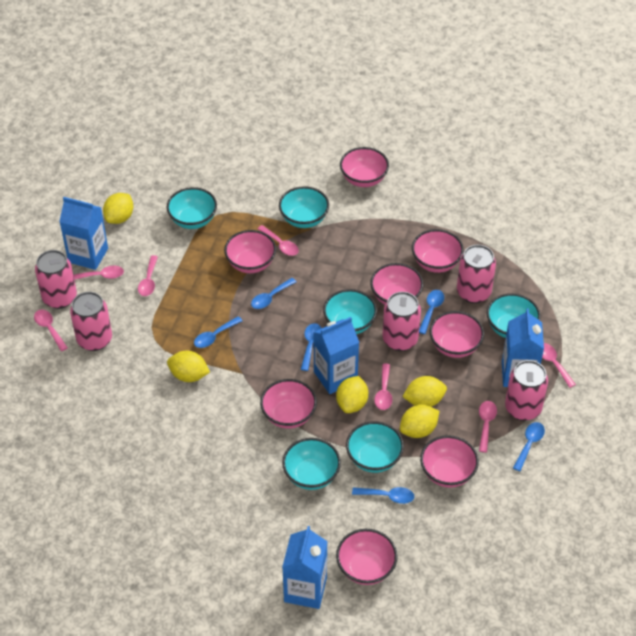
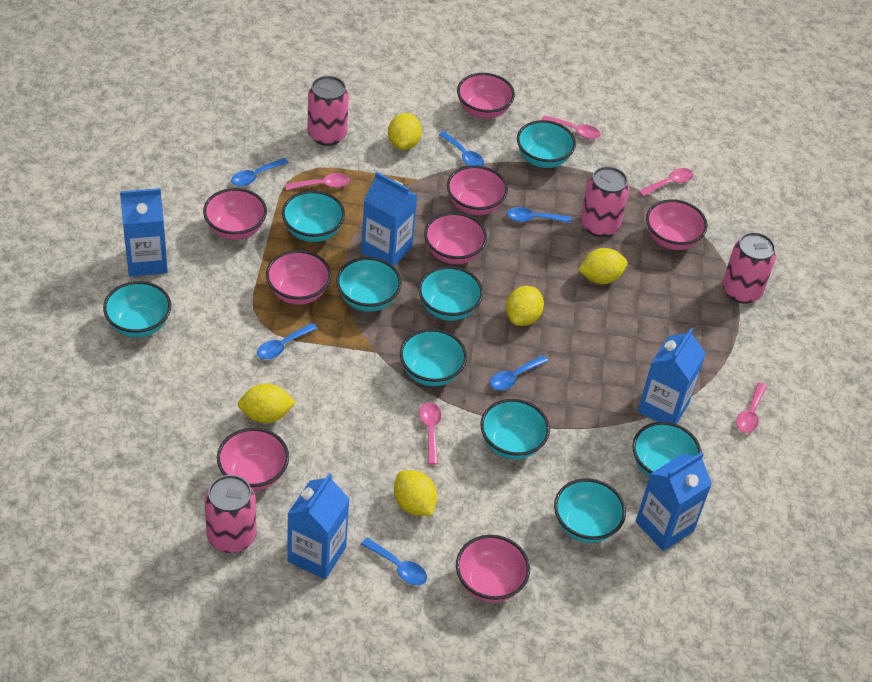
blue carton: [59,197,108,270] [282,526,328,609] [313,317,359,394] [502,309,544,387] = 4 -> [120,188,168,277] [287,473,349,579] [361,172,417,266] [636,452,712,551] [637,328,706,424] = 5
pink can: [35,250,77,309] [70,292,112,351] [383,292,421,351] [457,245,496,303] [505,360,548,421] = 5 -> [204,475,256,553] [307,76,349,146] [580,166,629,237] [722,232,776,304] = 4
pink spoon: [34,310,68,351] [73,266,124,280] [138,255,158,296] [258,225,299,256] [374,363,392,410] [479,401,497,453] [542,343,576,388] = 7 -> [285,173,350,190] [419,402,441,465] [542,115,601,139] [639,168,693,197] [736,382,767,433] = 5
turquoise bowl: [166,187,217,229] [279,186,329,228] [282,438,341,490] [323,289,377,334] [346,421,404,473] [487,293,541,338] = 6 -> [103,281,171,337] [282,191,345,242] [336,257,402,312] [400,329,467,386] [418,266,483,321] [480,399,550,459] [517,120,576,168] [554,478,626,543] [632,422,702,477] = 9

